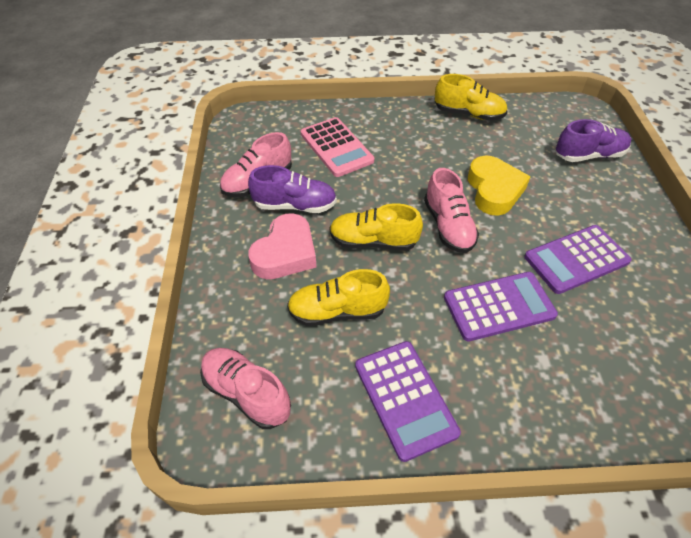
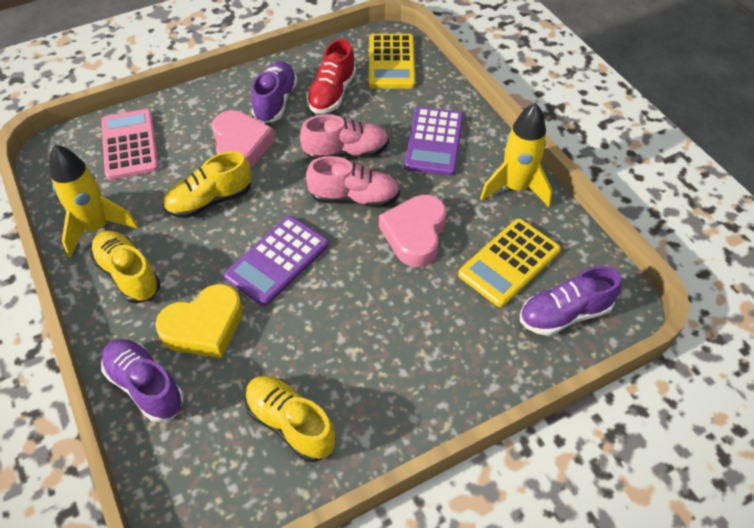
pink heart: [248,213,316,279] = 1 -> [212,110,275,168] [379,195,446,267] = 2
pink shoe: [200,348,291,429] [220,132,292,197] [424,168,479,253] = 3 -> [300,114,389,160] [306,156,400,208] = 2
purple calculator: [355,341,461,462] [444,272,558,341] [524,225,632,294] = 3 -> [224,216,329,306] [404,107,464,176] = 2
purple shoe: [248,165,337,213] [556,119,631,162] = 2 -> [101,339,184,422] [251,61,298,123] [520,266,622,336] = 3
red shoe: none = 0 -> [306,39,356,114] = 1
yellow calculator: none = 0 -> [369,34,416,88] [458,219,561,307] = 2
yellow rocket: none = 0 -> [49,145,138,258] [480,103,552,207] = 2

